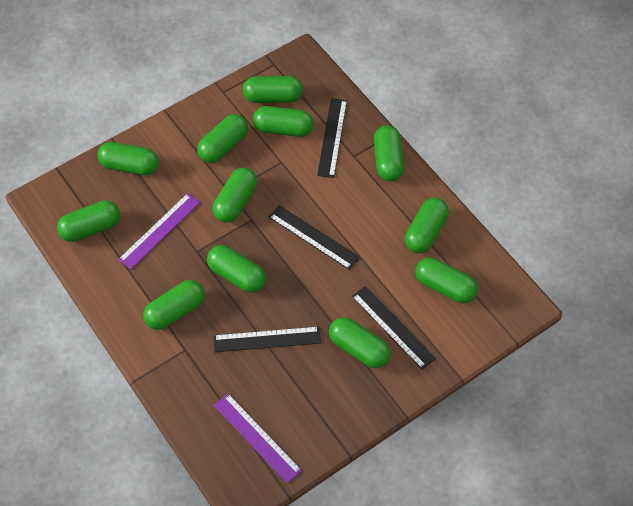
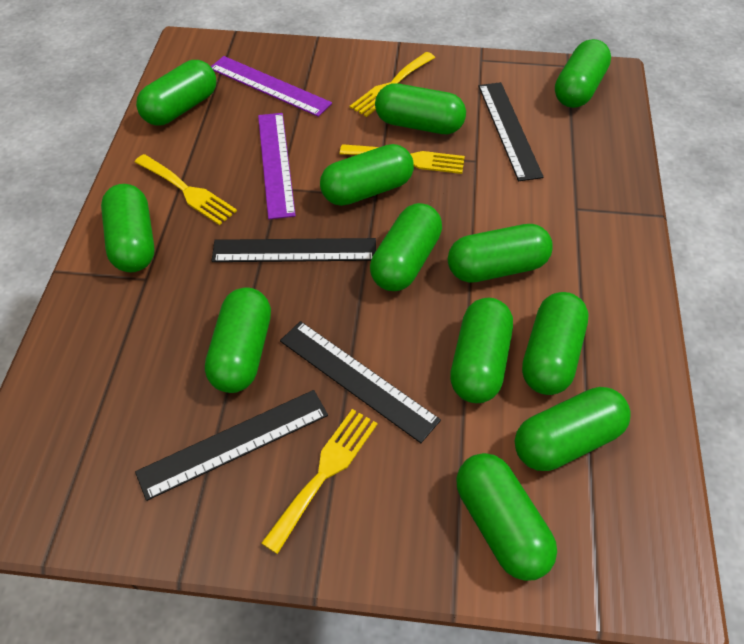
yellow fork: none = 0 -> [135,154,237,225] [261,409,377,554] [340,144,465,174] [350,52,435,117] = 4

